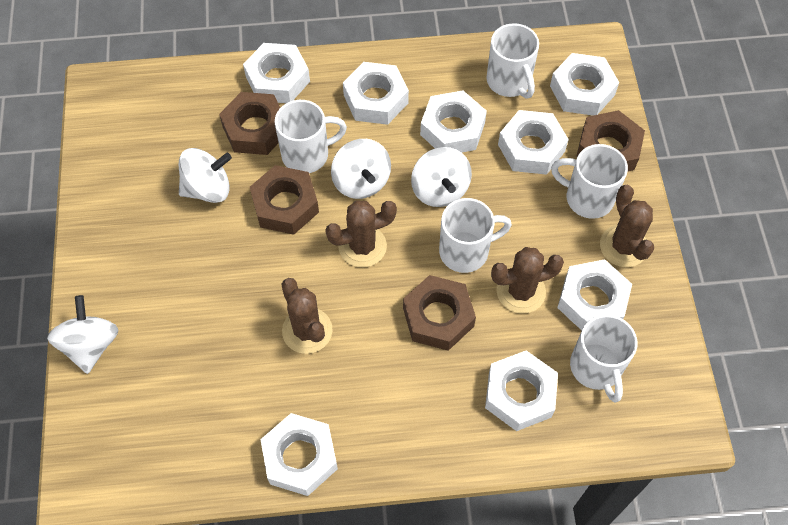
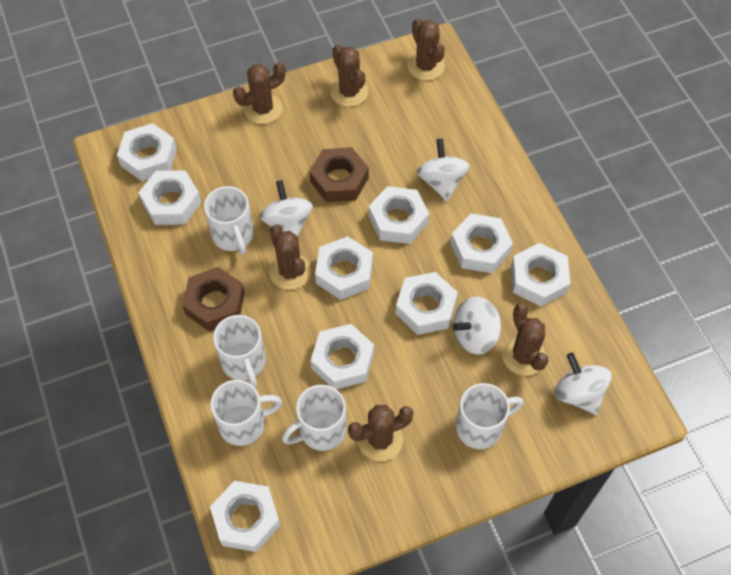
brown cactus: [281,278,333,354] [325,200,397,267] [491,247,564,314] [600,185,654,267] = 4 -> [233,62,286,124] [269,225,311,290] [330,44,368,107] [348,405,414,461] [407,18,445,81] [502,303,548,376] = 6
brown nut: [219,92,280,155] [250,165,319,235] [403,275,476,351] [576,110,645,172] = 4 -> [182,267,245,332] [309,147,369,202] = 2
white nut: [243,43,310,103] [260,413,338,496] [343,62,409,125] [420,91,487,153] [485,350,558,431] [498,110,569,175] [550,53,619,116] [557,259,632,331] = 8 -> [117,123,177,181] [138,170,202,225] [210,481,281,552] [311,324,374,389] [315,237,373,300] [369,186,429,244] [396,272,458,335] [450,213,513,273] [511,243,571,307] = 9

